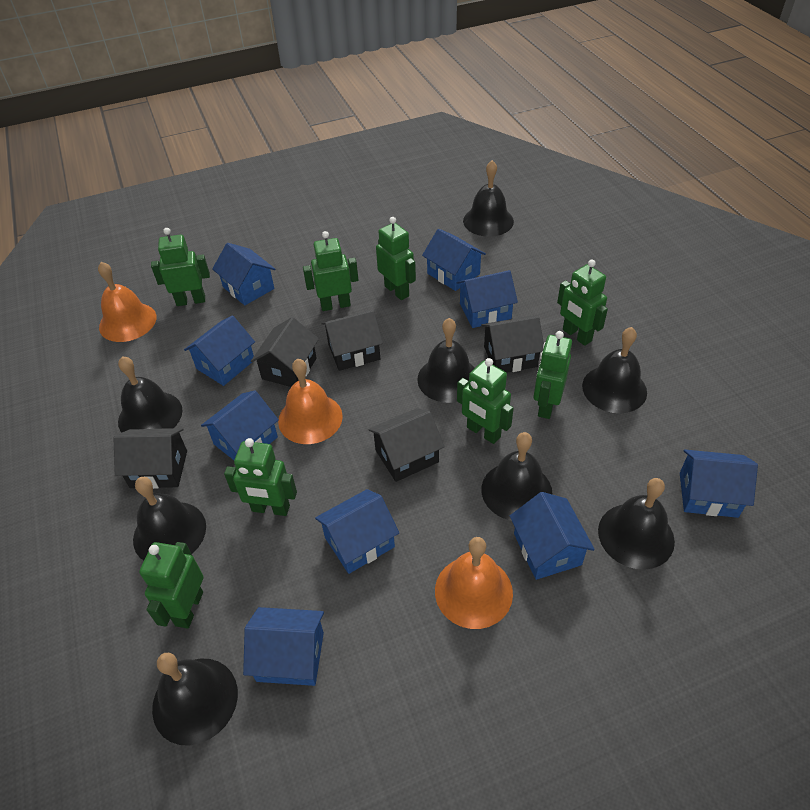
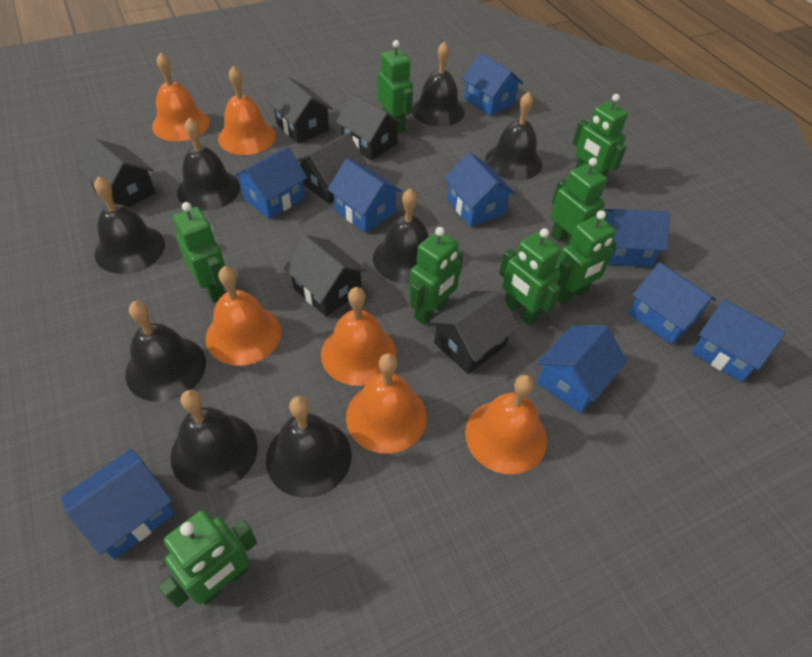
black house: [113,428,187,489] [251,317,319,387] [321,310,383,371] [368,408,445,482] [481,316,544,373] = 5 -> [78,139,156,207] [268,76,333,144] [283,235,367,317] [297,133,367,204] [336,93,403,161] [430,291,518,374] = 6
orange bell: [98,262,156,342] [278,359,343,444] [435,537,513,629] = 3 -> [152,52,210,142] [206,266,281,366] [218,66,276,155] [321,287,396,386] [346,353,427,454] [465,375,547,474] = 6

